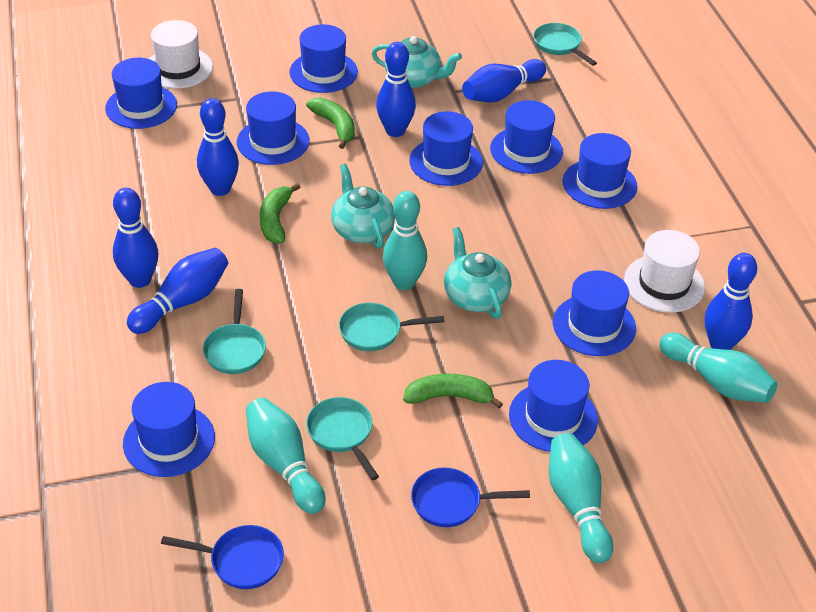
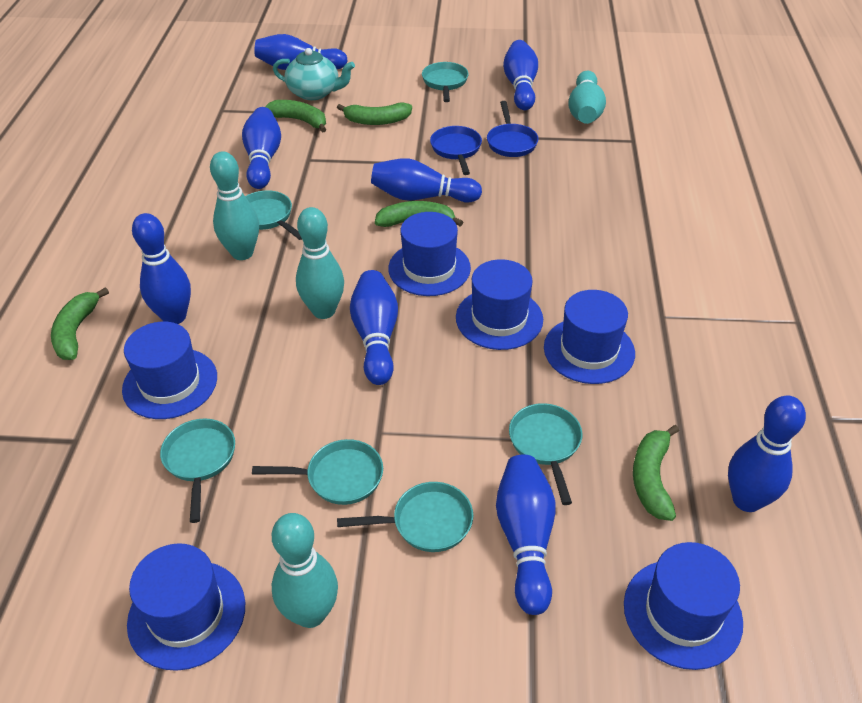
blue bowling pin: [113,188,158,288] [127,248,228,334] [197,98,239,196] [376,42,416,137] [462,59,546,103] [705,253,757,350] = 6 -> [132,213,191,324] [242,107,281,189] [254,34,348,70] [350,270,398,385] [371,158,482,203] [496,455,556,615] [503,40,538,110] [728,395,806,512] = 8
blue hat: [105,58,177,129] [123,382,215,477] [237,91,310,165] [289,24,358,93] [409,111,483,186] [490,100,563,174] [509,360,598,452] [553,270,636,356] [563,133,637,209] = 9 -> [122,322,217,419] [127,543,245,671] [388,212,471,296] [456,259,543,350] [544,290,635,384] [624,542,743,670] = 6
green banana: [260,183,300,244] [306,98,355,149] [403,373,503,409] = 3 -> [51,287,109,360] [265,100,326,133] [337,103,412,125] [375,201,463,227] [633,425,679,521] = 5
turquoise pan: [203,289,266,374] [306,397,379,480] [339,303,444,351] [533,23,597,66] = 4 -> [160,419,235,523] [245,190,302,240] [252,439,383,505] [337,482,473,552] [422,62,469,102] [509,403,582,505] = 6
turquoise teapot: [331,164,395,249] [372,36,462,88] [444,227,511,319] = 3 -> [273,48,355,100] = 1
white hat: [149,20,213,89] [624,230,705,313] = 2 -> none = 0

